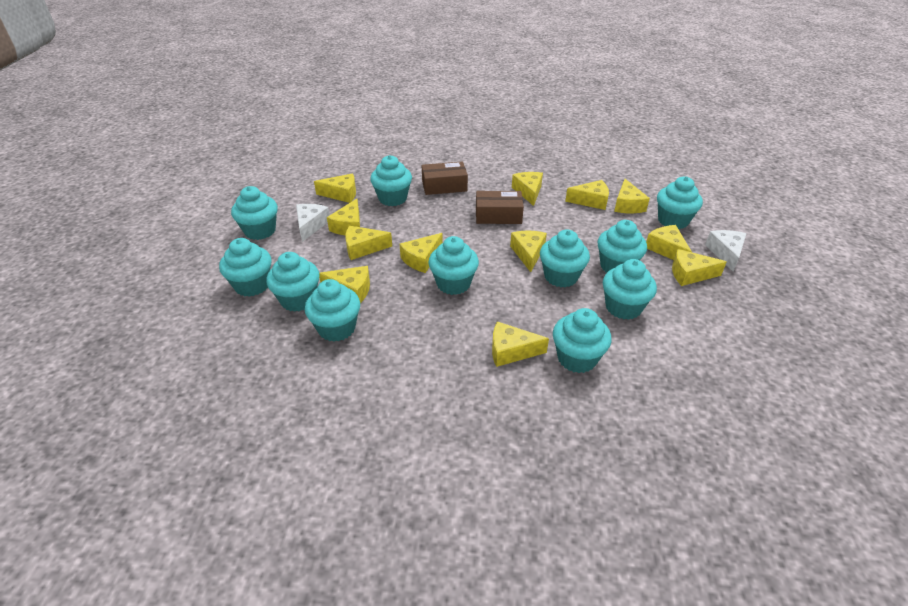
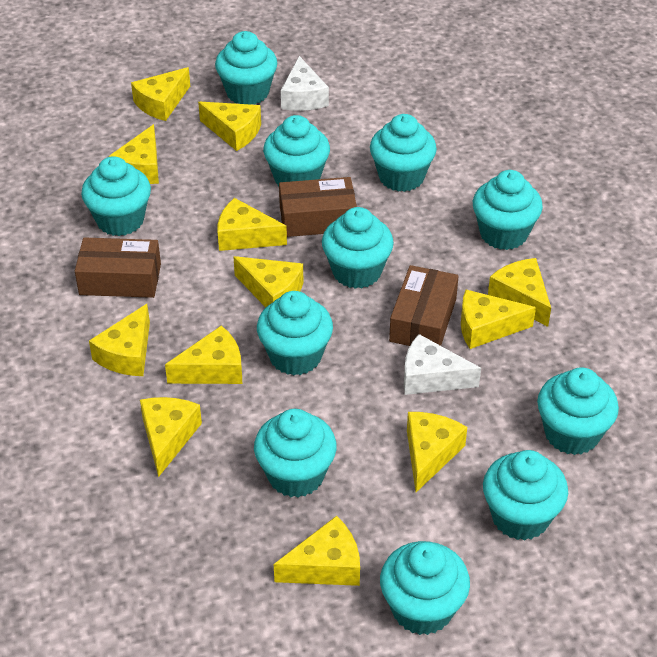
brown box: [422,161,468,195] [476,191,524,224] = 2 -> [75,237,161,298] [279,177,357,237] [389,265,459,346] = 3

